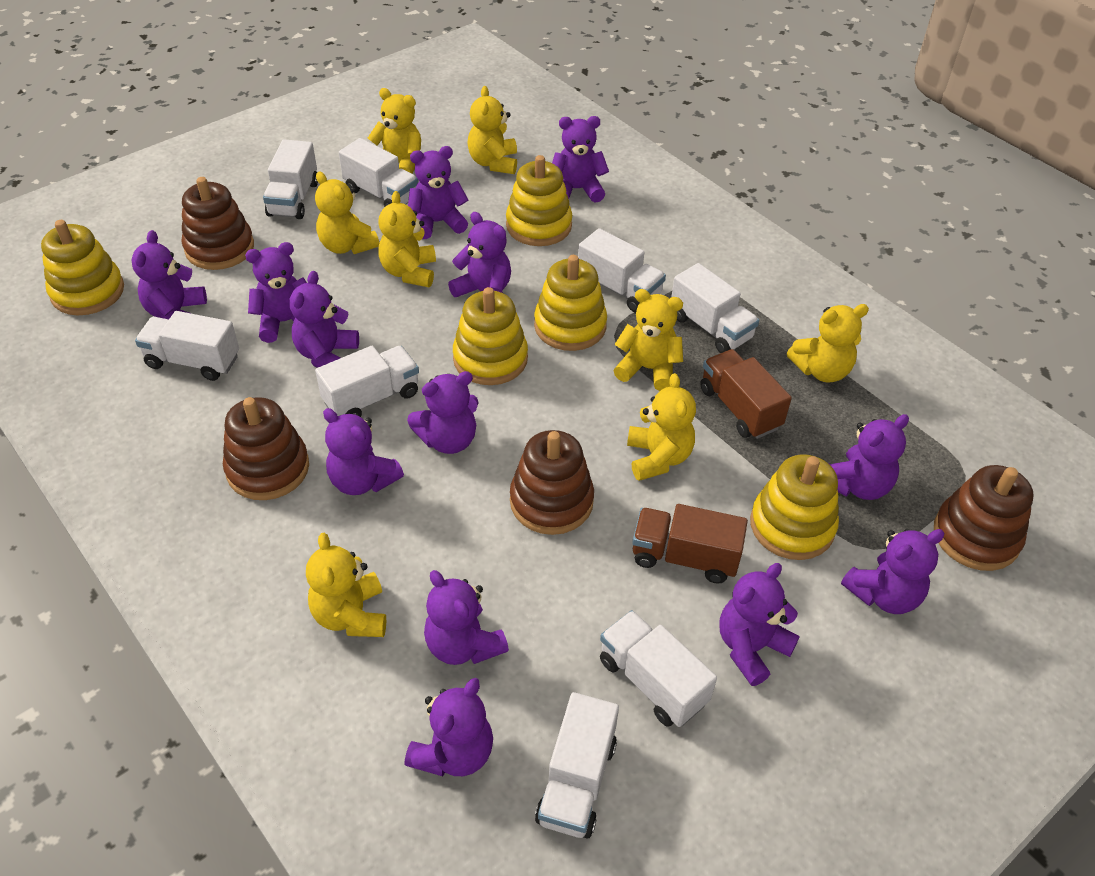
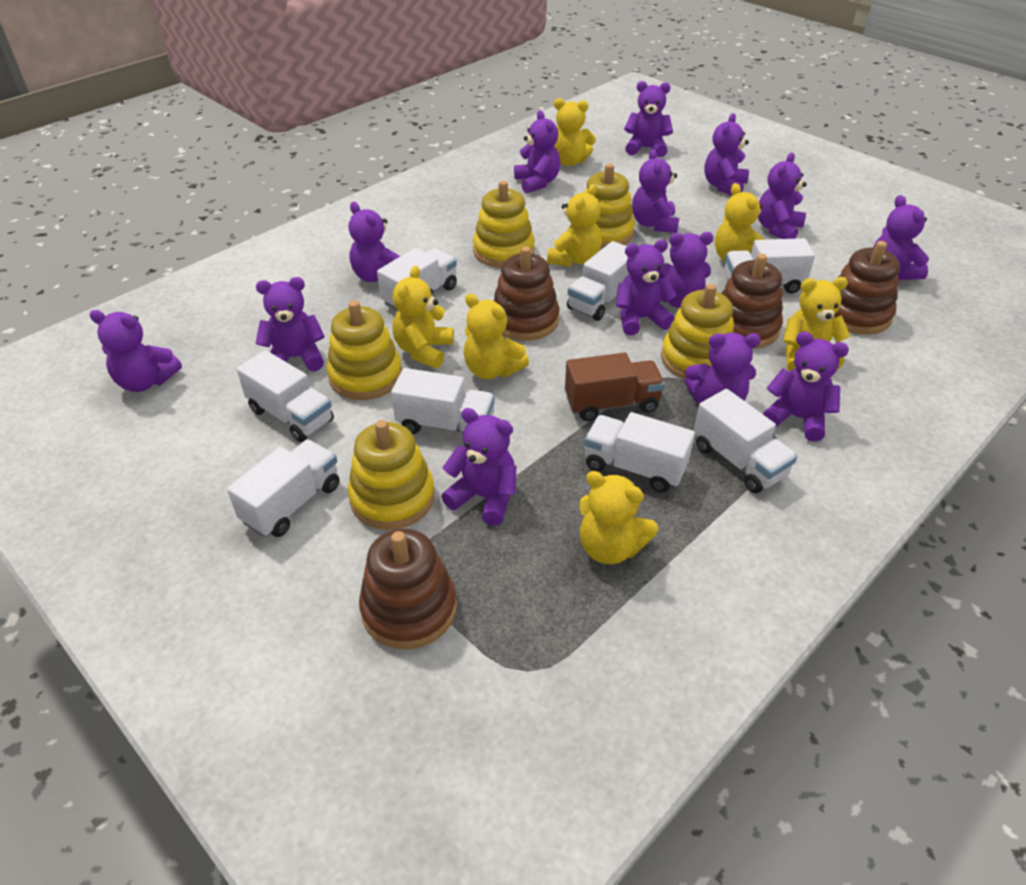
brown truck: [632,504,748,584] [700,349,792,439] = 2 -> [565,353,665,421] = 1
purple teddy bear: [131,230,207,319] [245,242,307,343] [290,271,359,368] [323,408,404,495] [405,678,493,776] [407,371,479,454] [408,146,468,239] [424,570,509,665] [448,212,511,297] [552,116,609,203] [720,563,800,686] [828,414,909,500] [841,529,944,614] = 13 -> [90,310,182,392] [256,277,325,372] [349,202,400,282] [441,408,516,526] [514,110,560,193] [616,239,678,335] [624,81,673,157] [632,149,679,233] [658,232,713,308] [685,333,761,404] [704,113,749,196] [758,153,807,239] [763,331,849,442] [873,195,929,280] = 14
yellow teddy bear: [306,533,386,637] [315,171,379,254] [368,88,421,174] [378,191,436,287] [467,86,517,174] [614,289,683,391] [627,373,696,481] [787,304,869,383] = 8 -> [393,266,454,368] [464,294,529,379] [547,184,602,267] [554,98,596,166] [579,471,658,564] [715,183,764,262] [783,277,850,372] = 7

